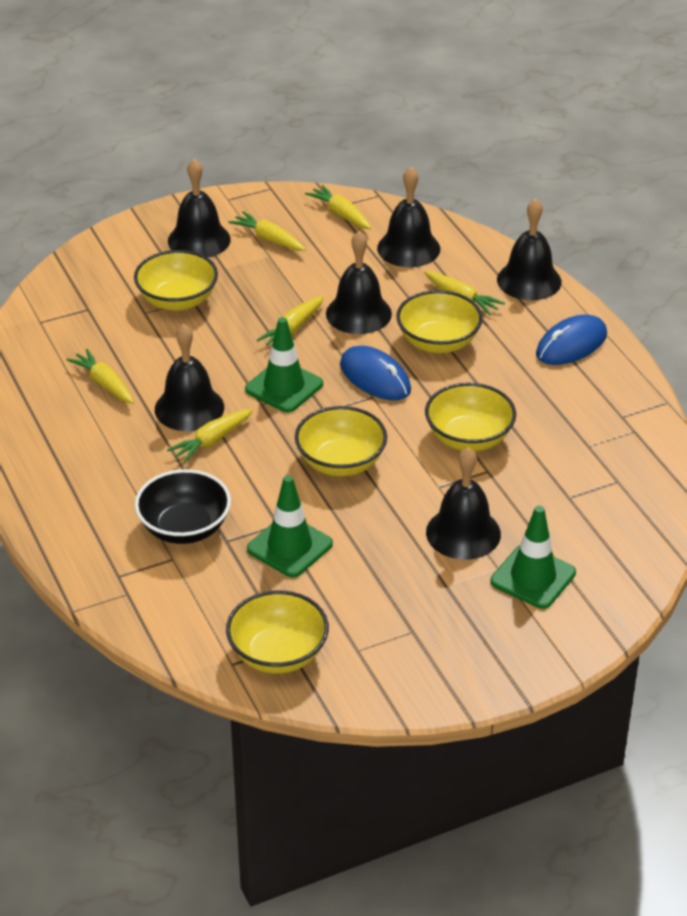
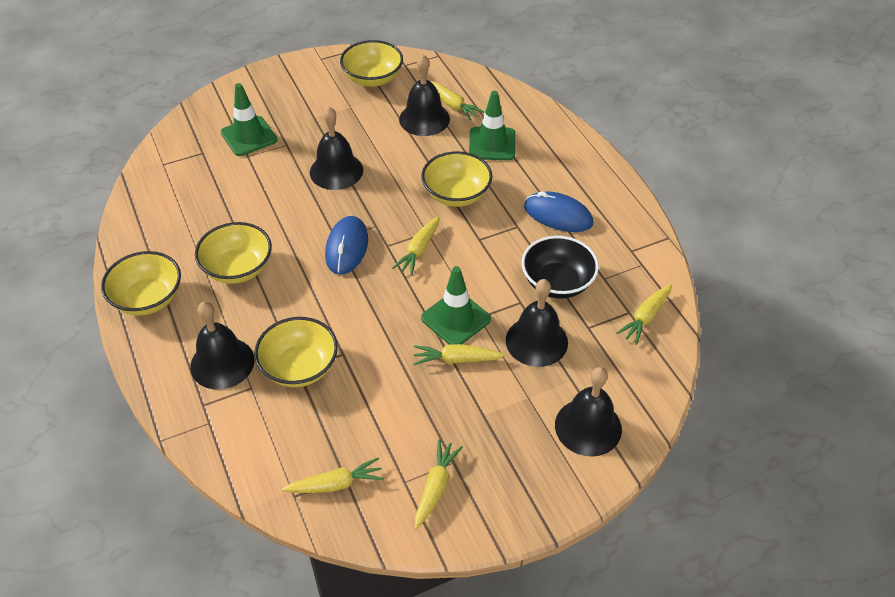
black bell: [155,324,224,431] [168,159,231,258] [326,231,392,334] [377,167,440,267] [426,447,501,560] [497,198,562,300] = 6 -> [190,301,255,390] [310,106,363,190] [399,55,450,136] [506,279,568,367] [555,367,622,456] = 5

